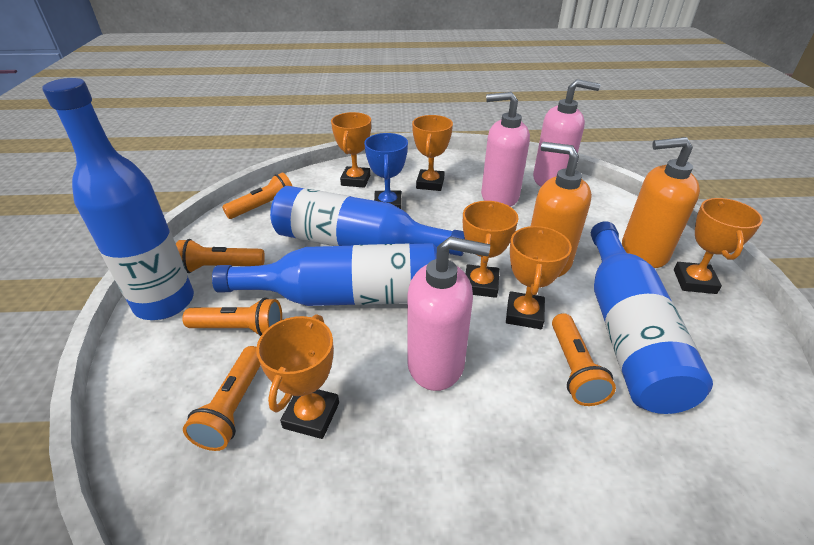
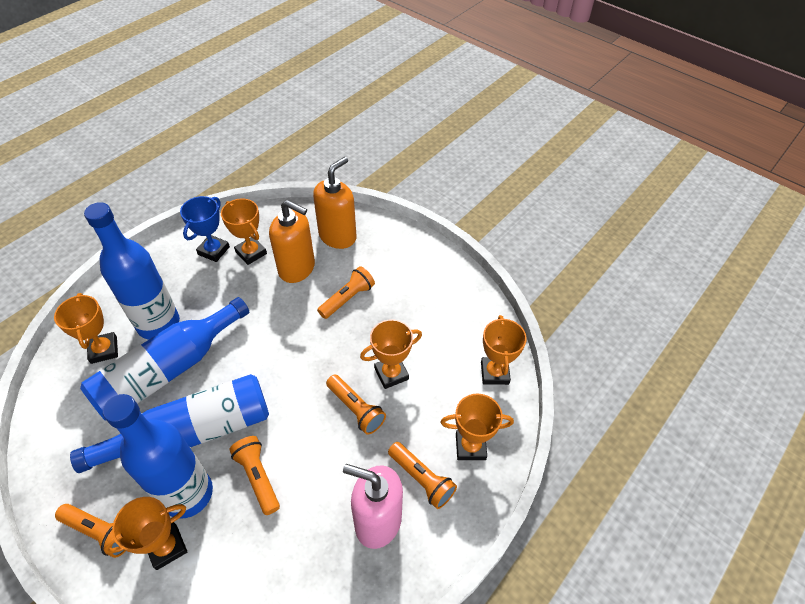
pink soap dispenser: [407,237,490,391] [481,92,530,207] [533,79,600,187] = 3 -> [343,464,403,549] = 1

